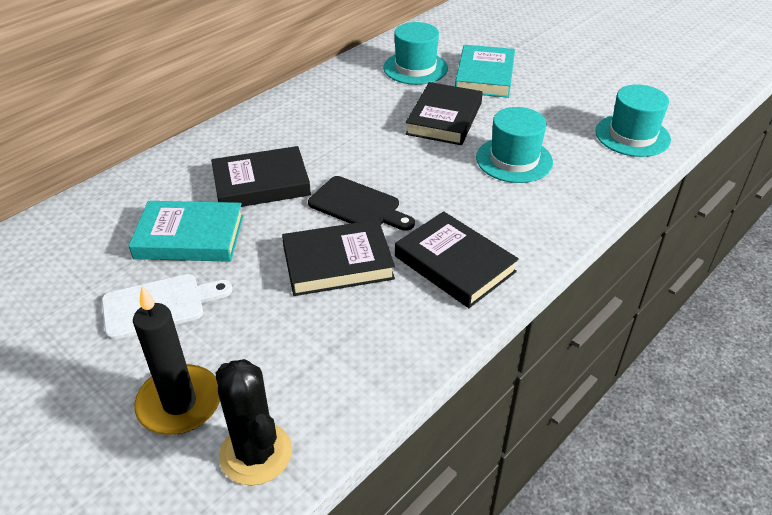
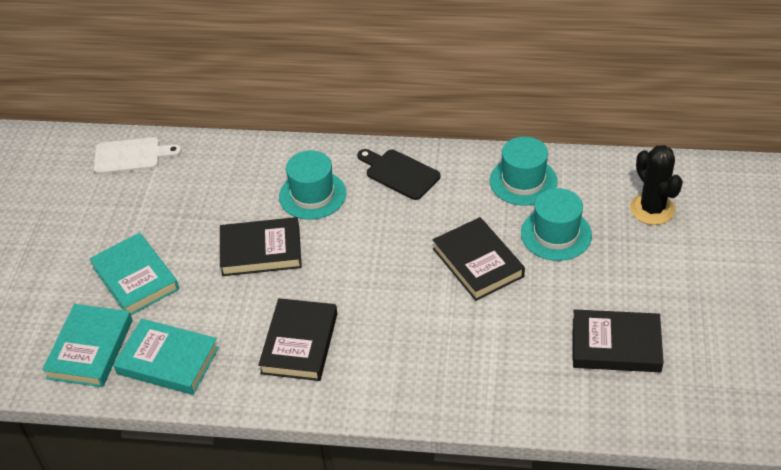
black candle: [133,286,220,435] = 1 -> none = 0
turquoise book: [129,201,244,262] [455,45,515,98] = 2 -> [42,304,132,387] [89,233,179,315] [113,319,219,395] = 3

